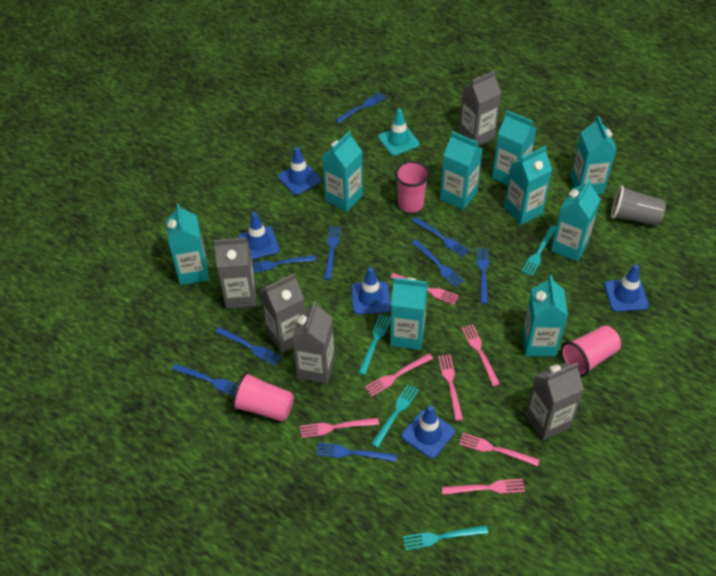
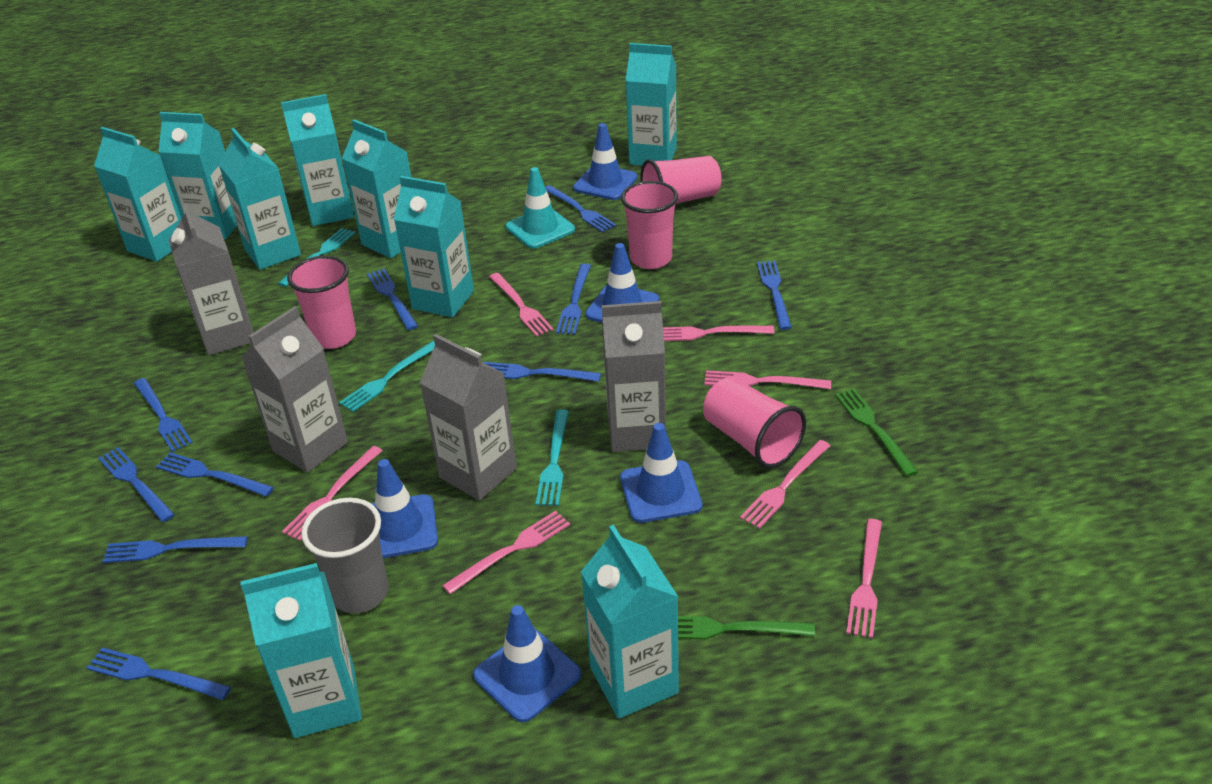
blue fork: [172,364,237,395] [215,327,282,366] [252,255,316,272] [316,442,397,462] [324,226,341,280] [335,92,386,123] [412,217,470,257] [412,239,464,287] [477,248,489,304] = 9 -> [86,647,231,700] [98,447,175,522] [102,536,248,563] [134,378,193,452] [156,452,274,497] [367,268,418,330] [484,362,601,382] [545,185,616,232] [556,264,591,335] [757,261,792,330] = 10
green fork: none = 0 -> [678,616,815,639] [835,389,918,476] = 2
grey carton: [214,238,256,309] [260,273,305,353] [292,301,335,384] [459,70,501,146] [526,362,584,441] = 5 -> [169,203,254,355] [242,306,348,473] [420,334,517,501] [602,301,666,452] = 4
pink cup: [232,372,294,422] [395,161,430,213] [561,325,621,377] = 3 -> [287,256,356,349] [621,181,678,269] [640,156,721,204] [703,377,806,468] = 4
turquoise fork: [358,314,391,375] [371,384,419,448] [403,525,488,550] [521,225,556,276] = 4 -> [278,228,356,287] [339,341,435,412] [536,410,569,506] = 3

